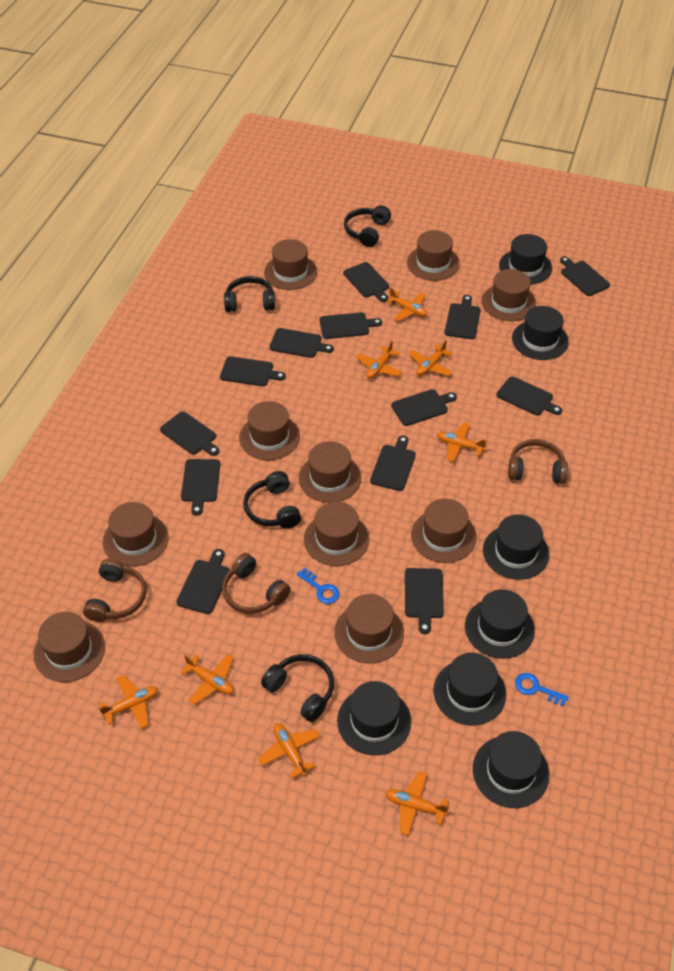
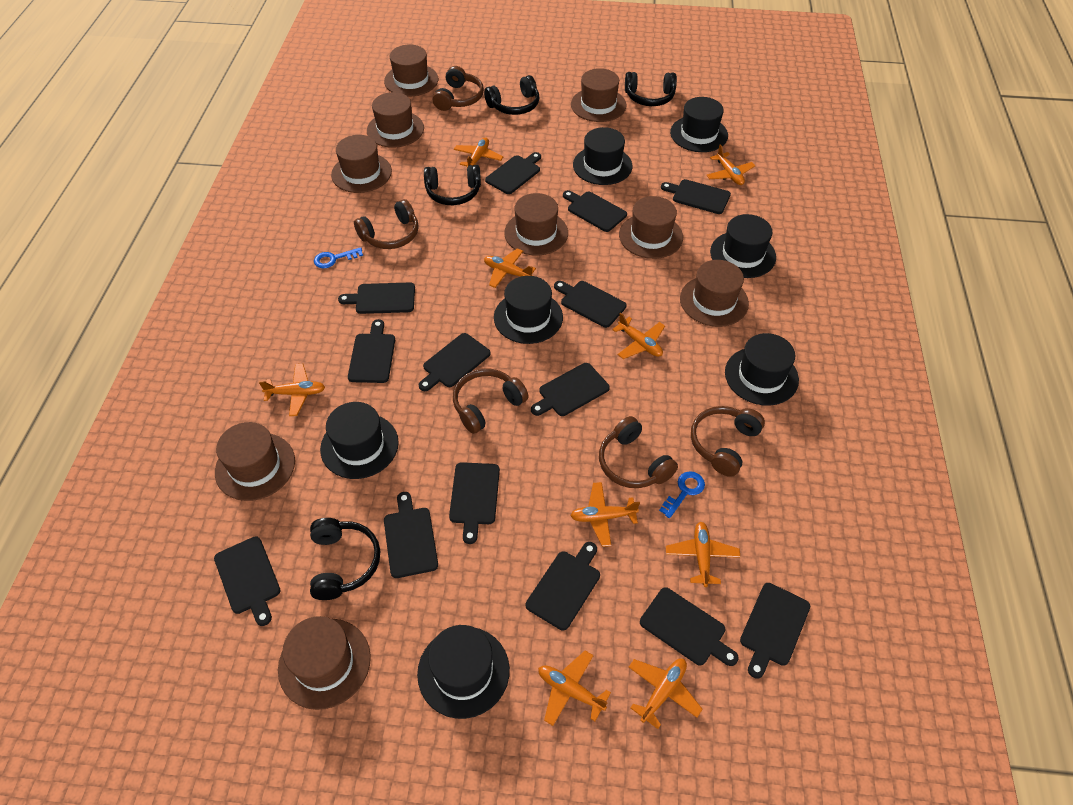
black cutting board: [160,411,220,456] [176,549,230,614] [181,459,220,516] [220,356,286,386] [270,328,334,358] [320,312,382,339] [343,262,389,302] [370,436,416,491] [391,389,457,426] [405,568,444,634] [445,295,481,339] [496,376,562,416] [560,256,610,296] = 13 -> [214,536,281,626] [338,283,415,314] [348,319,395,383] [384,492,438,578] [419,333,491,391] [449,462,500,544] [485,152,541,194] [526,542,600,630] [531,363,610,416] [554,281,627,328] [563,190,627,232] [640,587,739,666] [661,179,731,214] [740,583,810,679] = 14
brown hat: [34,612,105,682] [103,502,169,567] [239,401,300,460] [264,239,317,290] [299,441,361,503] [304,502,369,566] [334,594,404,663] [407,230,460,281] [411,499,477,563] [482,269,536,321] = 10 -> [215,422,295,501] [278,616,371,710] [331,135,392,193] [367,92,424,148] [384,44,438,97] [504,193,568,256] [571,68,627,122] [619,196,683,259] [680,260,749,327] = 9
brown headphones: [83,559,147,622] [222,553,291,614] [508,439,568,484] = 3 -> [354,199,419,249] [433,66,484,111] [453,368,529,434] [599,416,678,488] [691,406,765,477] = 5
orange plane: [99,675,158,729] [180,654,234,705] [258,723,320,778] [356,341,402,379] [385,771,449,836] [386,288,427,321] [409,340,453,376] [437,422,486,462] = 8 -> [259,364,325,416] [454,138,504,167] [484,248,536,288] [538,651,611,726] [570,482,640,547] [612,313,665,359] [629,659,703,729] [666,522,741,587] [706,144,755,185] = 9

